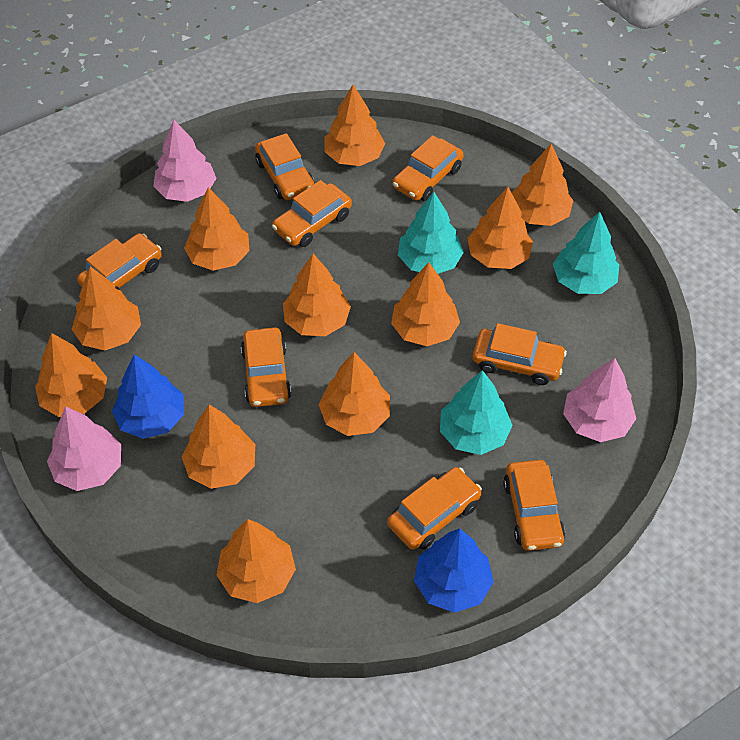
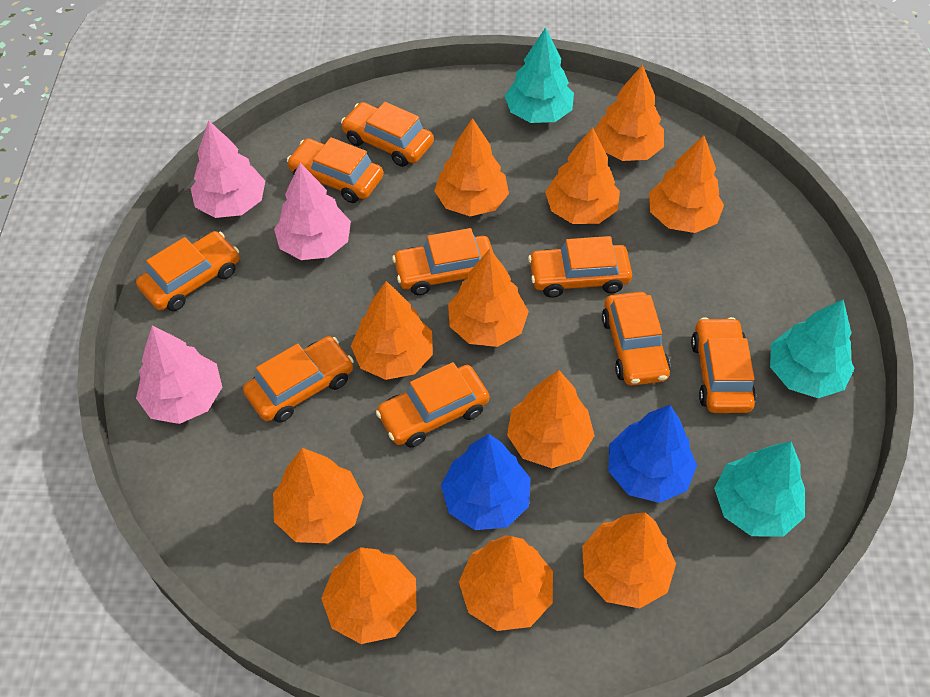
orange car: [77,233,162,290] [241,327,291,407] [255,133,315,200] [272,180,352,247] [387,467,482,550] [392,135,464,201] [473,323,567,385] [503,460,565,551] = 8 -> [136,231,239,311] [243,336,354,423] [287,137,383,203] [341,102,434,167] [376,362,489,448] [392,228,493,295] [528,236,632,298] [602,292,670,386] [691,317,756,413] = 9

